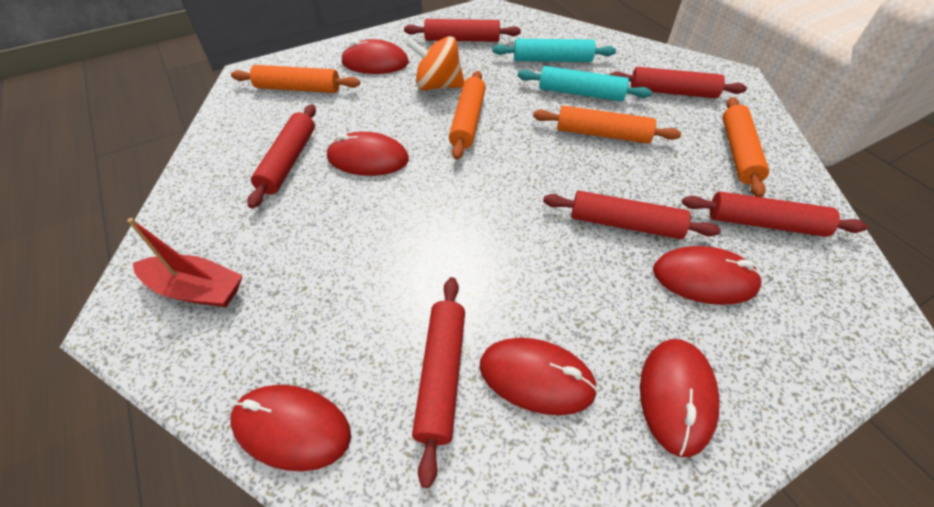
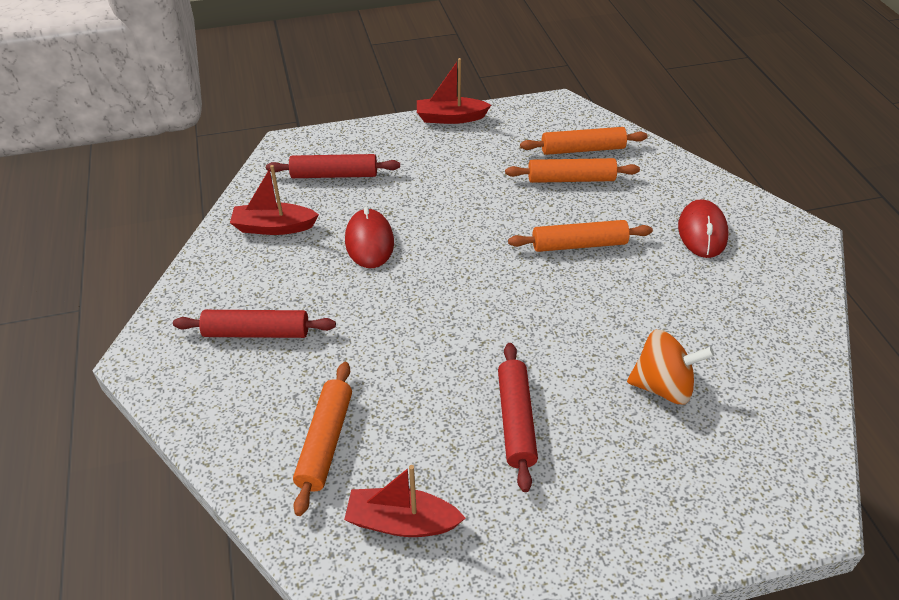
red boat: [127,218,243,307] = 1 -> [230,165,319,235] [344,465,465,537] [417,58,491,124] = 3
red mouse: [230,385,351,471] [326,132,409,176] [341,39,409,74] [479,338,598,415] [640,339,719,457] [653,246,762,305] = 6 -> [345,207,394,268] [678,199,729,258] = 2
red rolling pin: [248,105,316,209] [404,19,521,42] [412,277,465,488] [543,191,721,239] [609,67,747,98] [682,192,868,237] = 6 -> [173,310,336,338] [266,154,400,178] [498,343,538,492] = 3
turquoise rolling pin: [493,39,616,62] [518,66,652,102] = 2 -> none = 0

